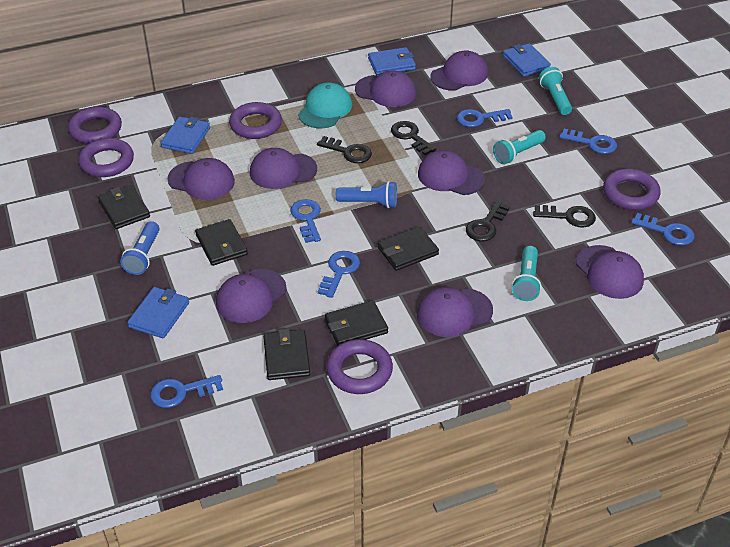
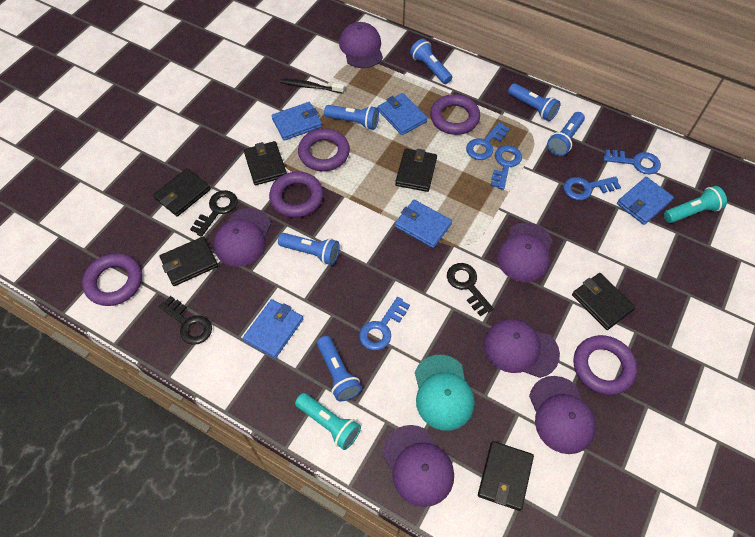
black key: [317,136,372,163] [391,121,436,155] [466,201,510,241] [533,205,596,228] = 4 -> [159,296,212,345] [190,190,238,237] [447,263,494,316] = 3
black toothbrush: none = 0 -> [280,78,344,93] = 1
black wallet: [98,185,150,229] [195,219,248,266] [263,329,310,380] [325,300,388,346] [378,227,439,271] = 5 -> [153,168,211,217] [160,236,218,286] [244,141,287,185] [395,149,437,192] [478,441,534,511] [572,273,635,330] = 6
blue flashlight: [120,221,160,275] [336,181,397,208] = 2 -> [278,233,340,265] [317,336,362,401] [324,105,379,130] [410,39,452,84] [508,83,561,121] [547,112,585,156] = 6
blue key: [150,375,223,408] [290,199,321,243] [318,251,360,298] [457,109,513,127] [559,129,617,154] [631,213,694,245] = 6 -> [359,297,410,350] [466,122,510,160] [491,145,522,190] [564,176,621,200] [604,150,661,174] = 5
blue wallet: [127,287,189,338] [161,117,210,154] [368,47,416,76] [503,43,551,77] = 4 -> [243,299,303,359] [272,102,322,141] [378,93,427,135] [395,200,452,248] [617,177,674,225] = 5
purple cap: [167,158,235,200] [216,269,287,323] [250,148,317,189] [355,70,416,107] [417,287,493,337] [418,150,485,195] [430,51,488,91] [576,245,644,299] = 8 -> [214,208,271,267] [339,22,383,68] [382,425,454,507] [484,319,560,378] [497,223,553,282] [529,376,596,454] = 6
turquoise flashlight: [493,130,546,164] [512,246,541,301] [539,67,572,115] = 3 -> [295,393,361,450] [664,186,727,223] = 2

